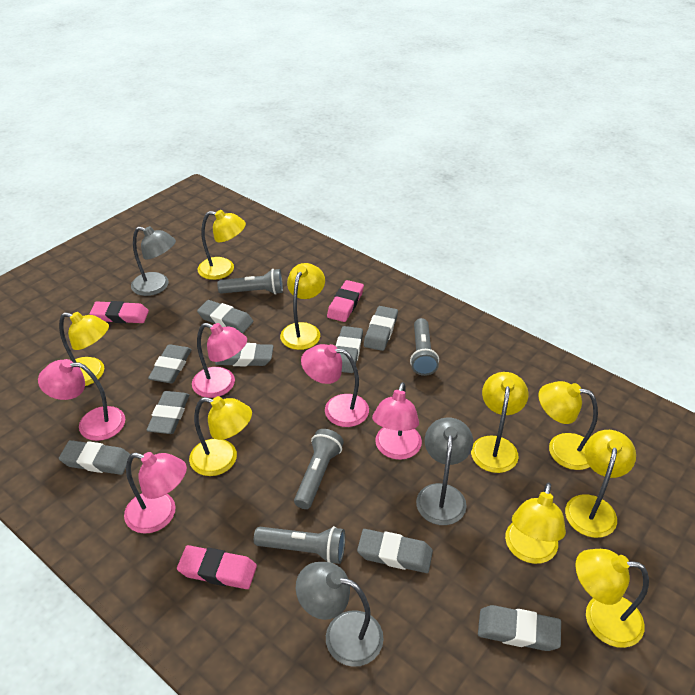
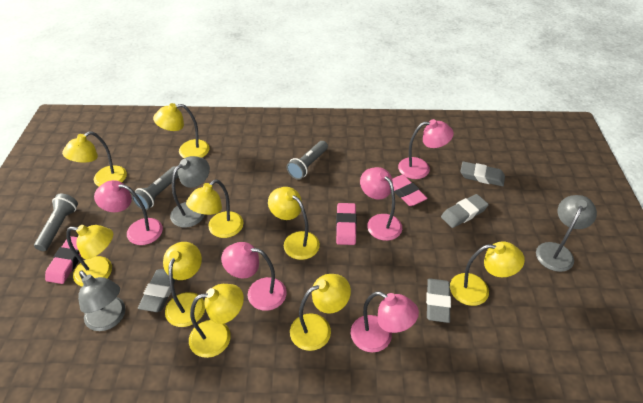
grey eraser: [59,440,130,475] [147,391,189,434] [148,344,192,383] [197,300,253,333] [215,343,273,366] [336,326,363,373] [357,529,433,573] [364,306,398,351] [478,605,561,651] = 9 -> [138,269,176,312] [426,278,451,323] [441,194,489,228] [460,161,505,186] = 4
grey flashlight: [217,269,283,295] [254,526,345,564] [294,429,344,509] [410,318,439,376] = 4 -> [34,193,78,251] [132,166,179,210] [287,141,328,180] = 3

